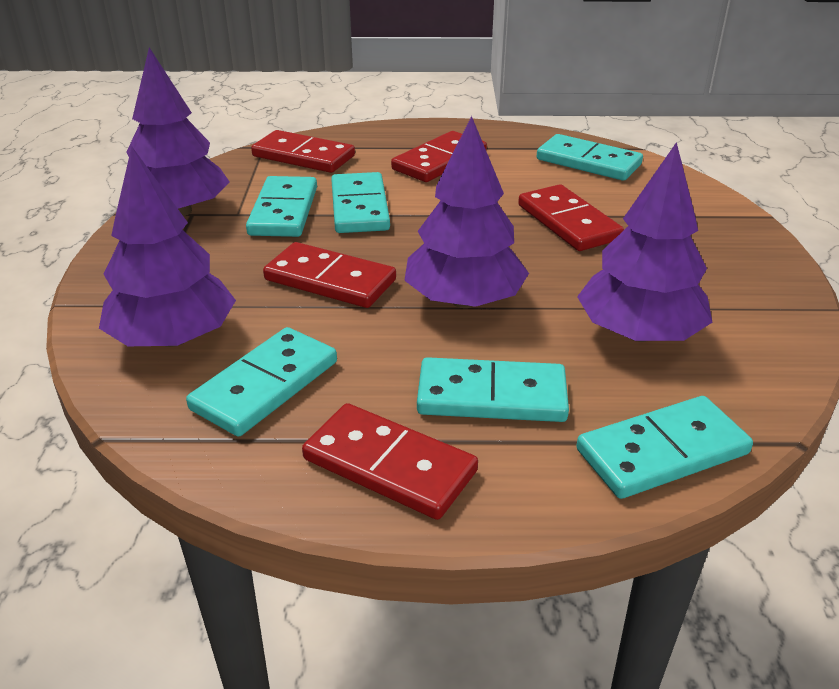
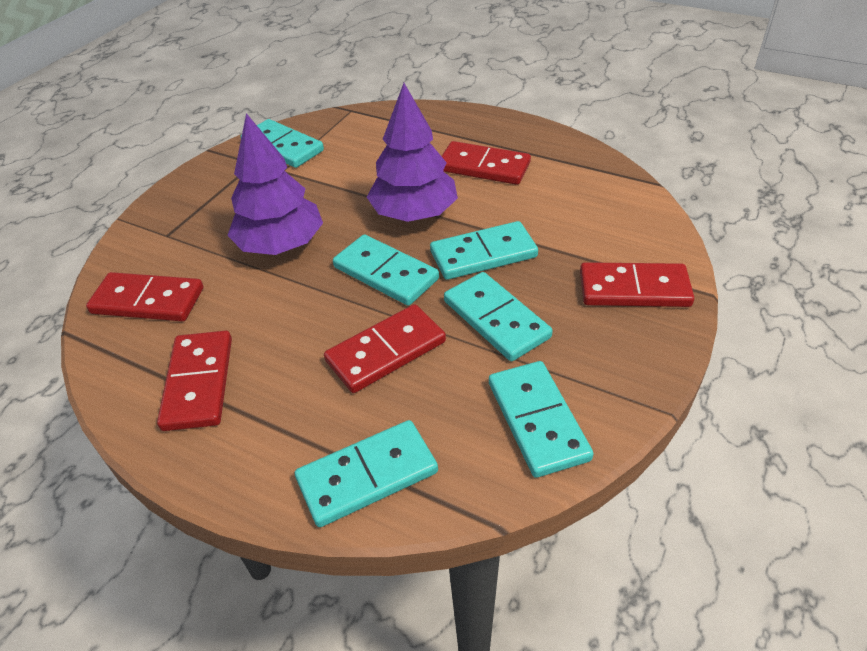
purple tree: [99,146,236,347] [127,47,229,216] [404,116,529,308] [577,142,712,342] = 4 -> [227,113,323,255] [367,83,458,222] = 2

